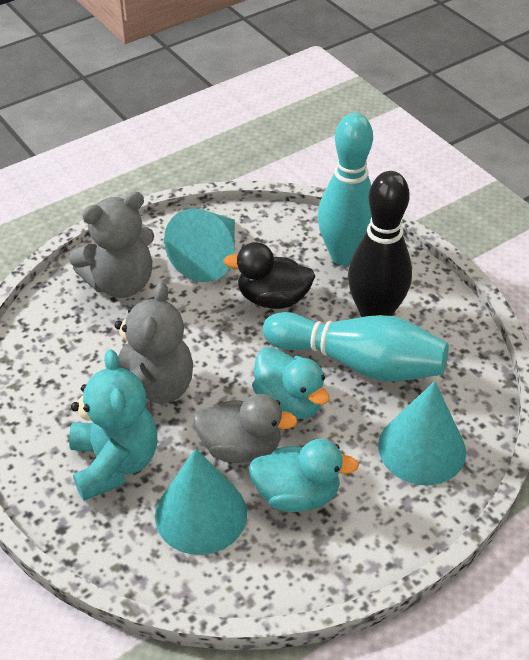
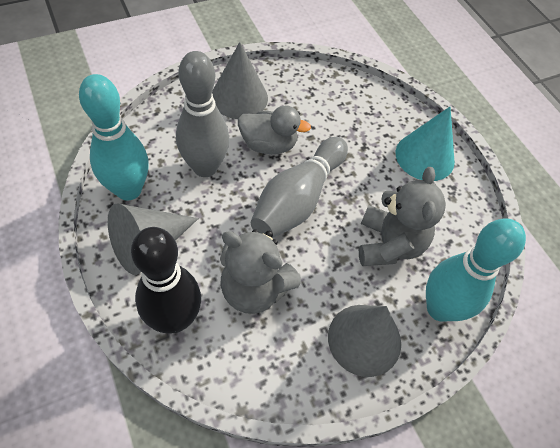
black duck: [223,242,315,309] = 1 -> none = 0
grey bowling pin: none = 0 -> [176,51,230,177] [251,137,348,238] = 2
grey cone: none = 0 -> [108,203,199,275] [212,42,268,119] [328,305,401,377] = 3
turquoise cone: [155,448,247,555] [164,208,235,282] [378,381,466,485] = 3 -> [396,107,455,181] = 1
turquoise duck: [249,439,359,512] [252,347,329,419] = 2 -> none = 0
turquoise teddy bear: [69,349,157,501] = 1 -> none = 0

